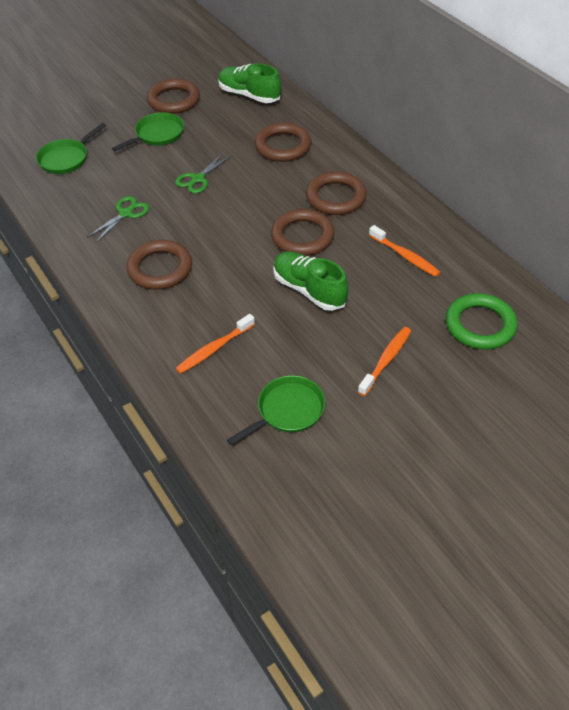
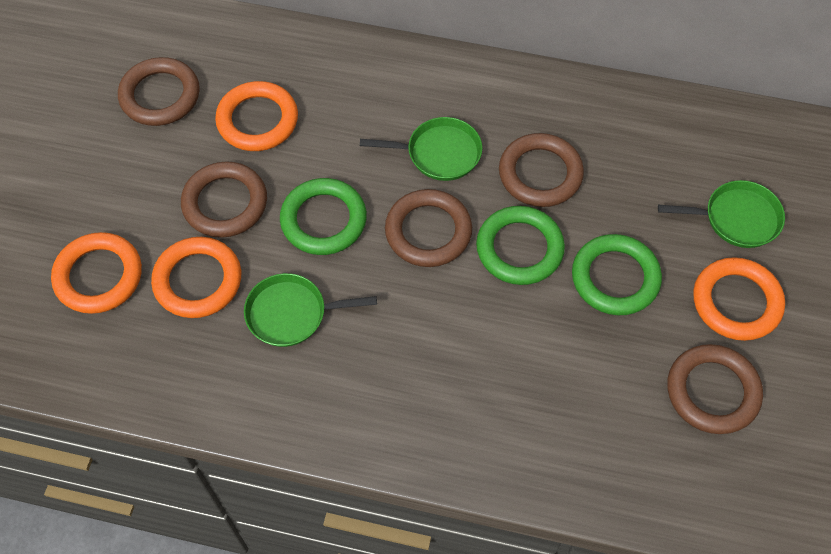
green ring: [446,293,518,350] = 1 -> [280,178,367,255] [476,206,565,285] [572,234,662,315] = 3
green scissors: [87,196,149,242] [175,153,232,194] = 2 -> none = 0
green shoe: [218,63,281,103] [273,251,348,311] = 2 -> none = 0
orange ring: none = 0 -> [51,232,142,314] [151,237,241,318] [215,81,298,151] [693,257,785,341] = 4
orange toothbrush: [176,314,255,374] [358,327,411,396] [369,225,441,277] = 3 -> none = 0

